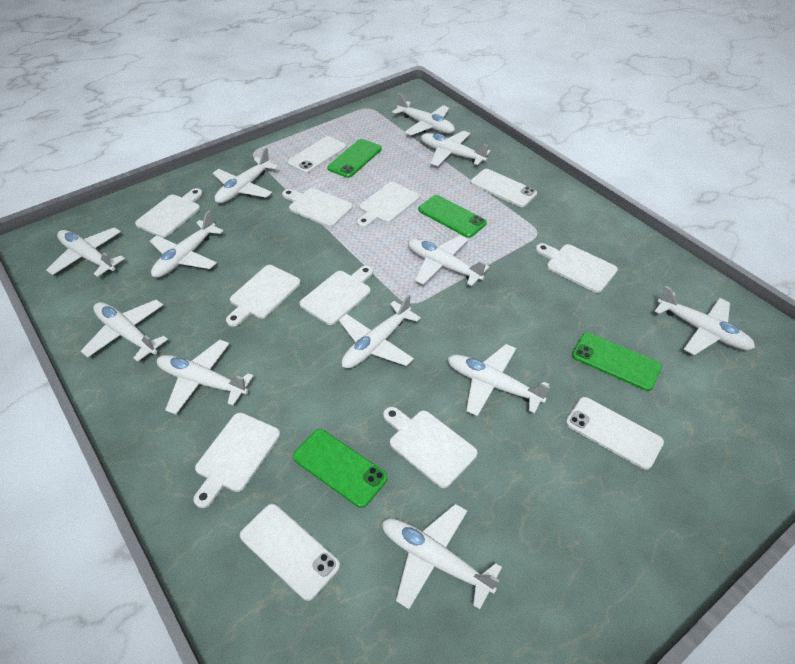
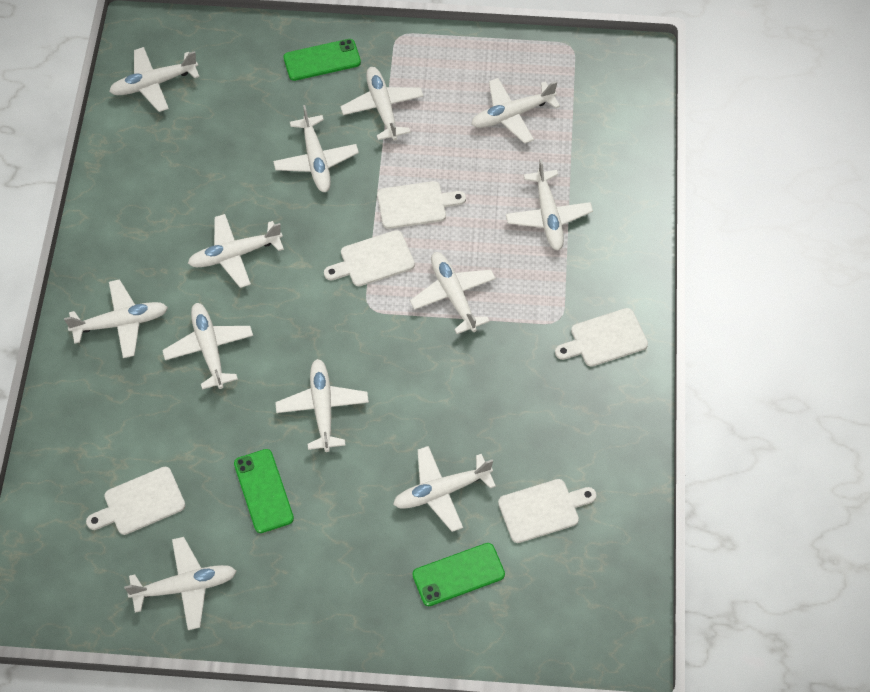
green phone: [293,429,388,508] [327,139,382,178] [418,195,487,238] [572,332,662,391] = 4 -> [234,449,294,533] [283,39,361,81] [412,543,505,606] = 3
white cutting board: [135,188,203,238] [193,413,280,508] [226,265,301,327] [282,188,353,227] [300,266,373,325] [357,182,420,228] [383,407,477,488] [536,243,618,293] = 8 -> [86,467,185,535] [324,230,415,286] [377,181,466,229] [498,479,597,543] [555,308,648,367] = 5
white phone: [240,504,340,601] [287,136,346,174] [471,169,537,207] [566,397,664,470] = 4 -> none = 0

